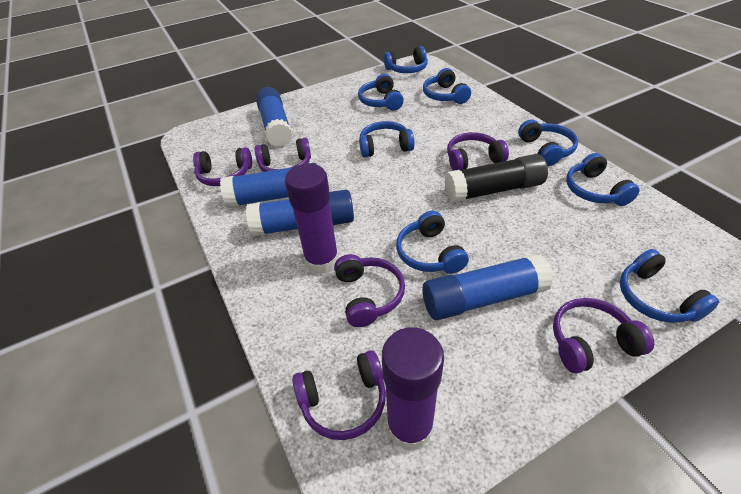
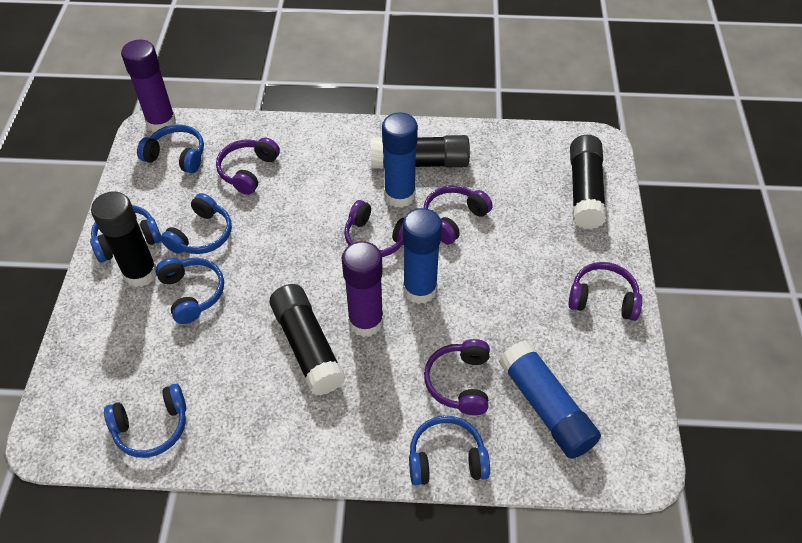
black glue stick: [444,154,548,203] = 1 -> [91,191,157,287] [270,284,346,395] [371,135,470,169] [570,135,607,229] = 4
blue glue stick: [220,163,317,208] [246,190,354,236] [256,87,293,147] [422,254,553,320] = 4 -> [382,112,418,208] [403,208,442,304] [499,340,601,459] = 3
blue headphones: [358,74,404,111] [359,121,415,158] [384,46,428,73] [396,211,469,274] [423,68,471,104] [518,119,578,166] [566,153,640,206] [620,249,719,323] = 8 -> [90,205,161,263] [104,384,186,458] [137,124,204,173] [155,258,224,324] [160,193,232,254] [409,416,490,485] = 6
purple headphones: [193,147,252,186] [255,138,311,172] [292,350,386,440] [334,254,405,327] [447,132,509,171] [553,298,654,374] = 6 -> [216,138,280,195] [344,200,404,257] [424,185,493,244] [424,339,490,415] [569,262,642,321] = 5

